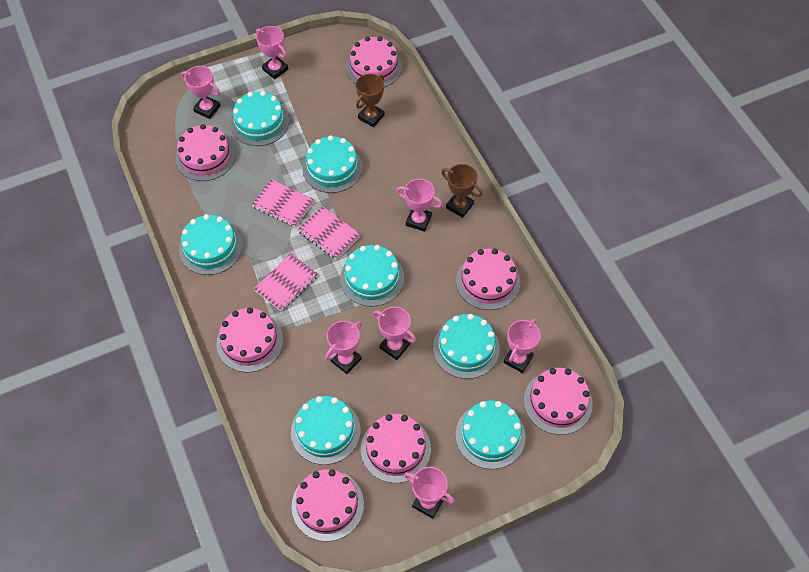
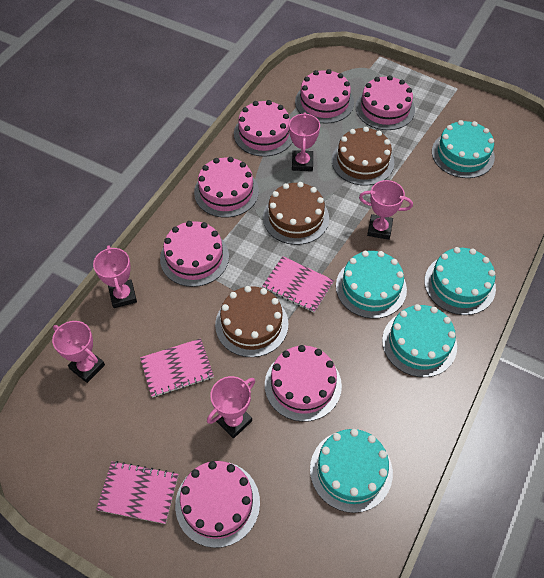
brown cake: none = 0 -> [215,286,288,357] [263,182,329,245] [332,127,394,186] = 3
brown trophy: [356,74,385,127] [441,164,482,218] = 2 -> none = 0
pink trophy: [181,66,220,119] [256,26,288,79] [325,321,362,374] [373,307,416,360] [396,179,442,232] [404,467,455,519] [503,318,541,373] = 7 -> [52,321,105,383] [93,245,137,308] [207,376,255,439] [289,112,320,171] [359,180,413,240] = 5
turquoise cake: [179,214,242,275] [230,91,289,146] [291,396,361,465] [302,135,363,193] [340,245,404,307] [433,314,500,379] [456,400,526,469] = 7 -> [310,429,393,513] [336,251,407,319] [382,304,457,377] [424,247,496,315] [432,120,495,178] = 5

